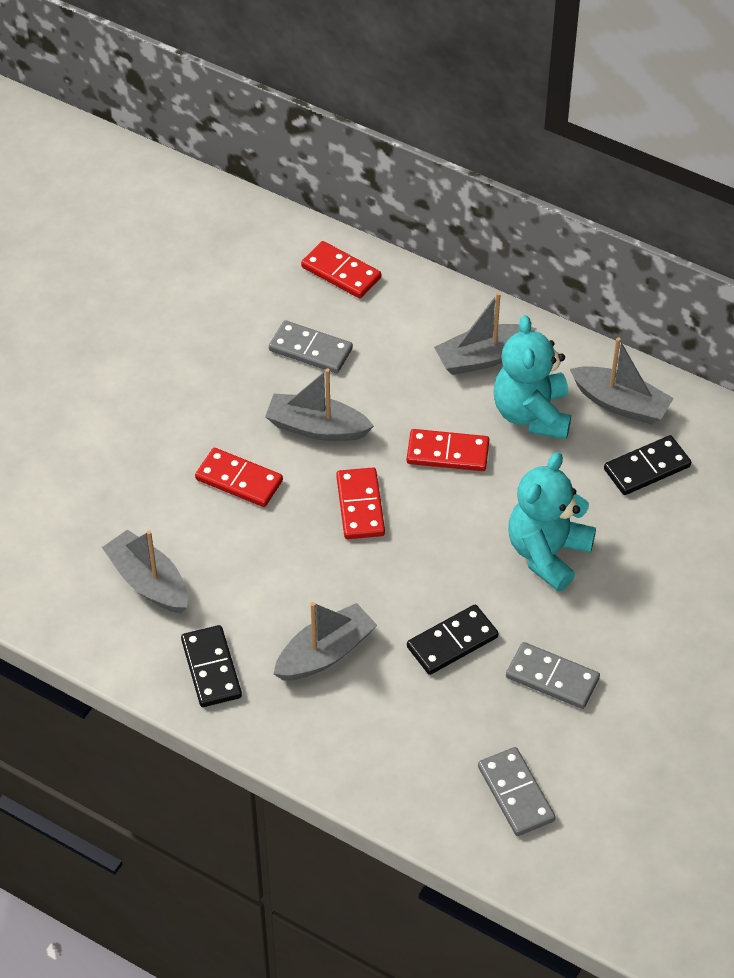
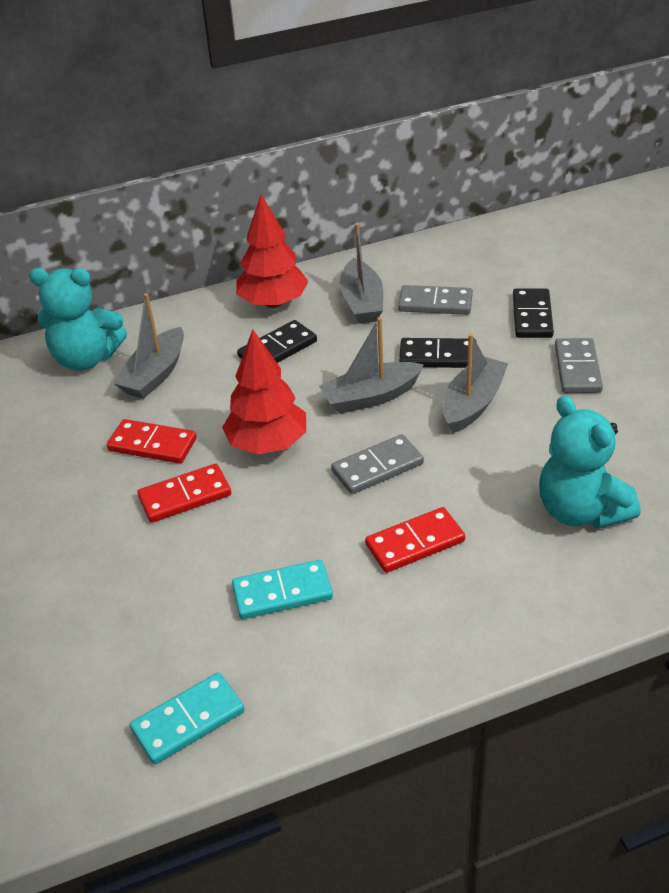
grey boat: [102,530,188,613] [265,369,374,441] [274,602,377,681] [434,292,537,375] [570,337,674,425] = 5 -> [113,293,184,399] [319,317,424,414] [340,223,383,324] [443,333,508,433] = 4
red domino: [195,448,283,507] [301,241,381,298] [336,468,385,539] [407,429,489,471] = 4 -> [107,419,197,464] [137,464,231,523] [365,507,465,573] = 3
red tree: none = 0 -> [222,329,306,454] [236,194,309,308] = 2
turquoise domino: none = 0 -> [130,672,245,764] [232,560,333,619] = 2

